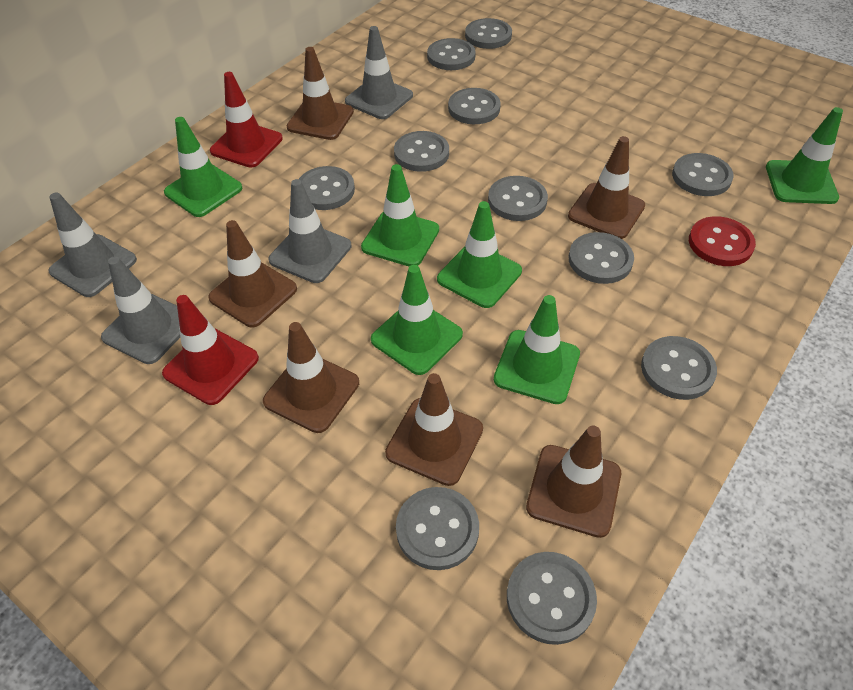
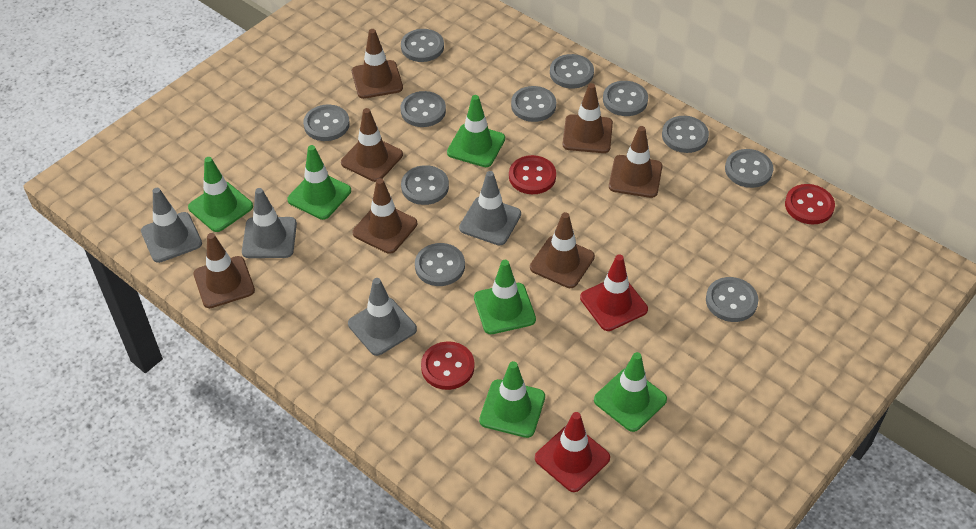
brown traffic cone: [208,220,297,327] [263,322,359,433] [287,47,354,140] [385,373,483,486] [526,426,621,538] [568,136,645,239] = 6 -> [193,233,255,308] [341,108,403,182] [352,29,403,99] [353,178,417,254] [530,212,595,288] [562,83,613,153] [609,126,662,198] = 7
red button: [689,216,756,266] = 1 -> [421,341,475,390] [509,155,556,194] [785,184,835,225] = 3

